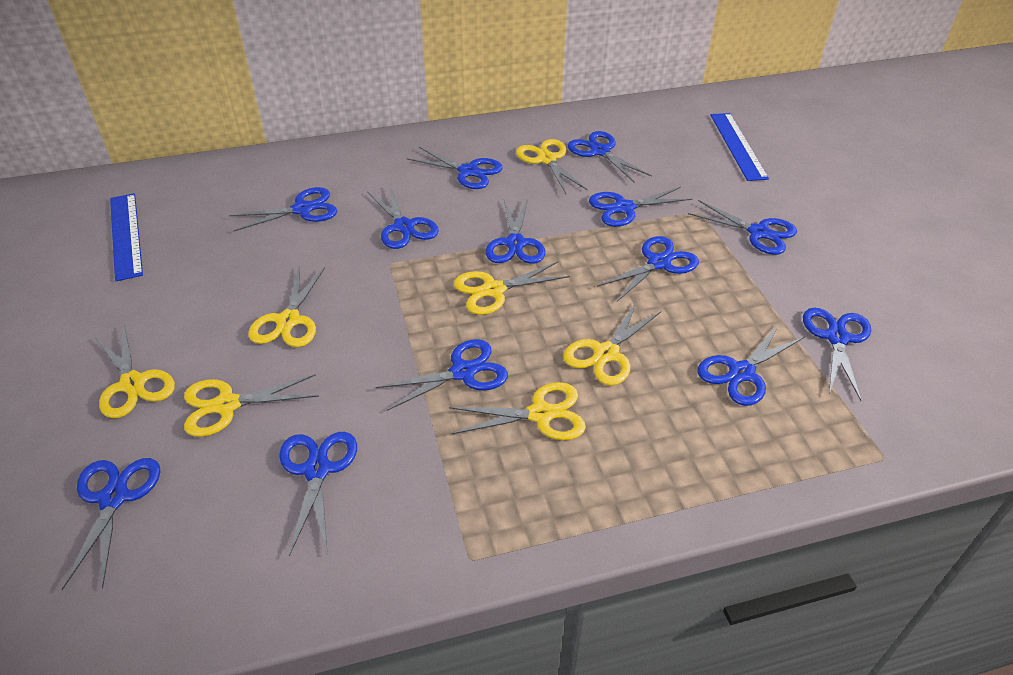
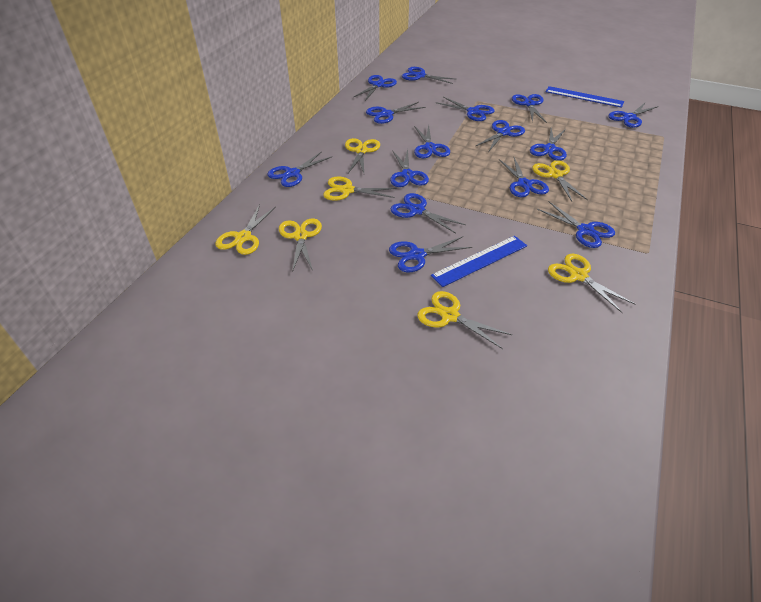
blue scissors: [62,458,160,590] [229,187,337,232] [279,432,357,556] [367,186,439,249] [376,339,508,411] [407,147,503,189] [486,199,546,264] [568,131,652,183] [589,187,692,227] [597,236,699,301] [688,200,797,255] [698,324,804,406] [803,308,871,401] = 13 -> [267,151,331,187] [354,75,397,101] [366,102,426,124] [389,236,472,272] [390,149,429,187] [390,193,466,234] [402,67,455,84] [414,125,450,158] [437,97,495,121] [476,120,525,151] [499,157,549,197] [512,94,547,123] [530,128,567,161] [537,201,615,248] [608,102,659,128] = 15

